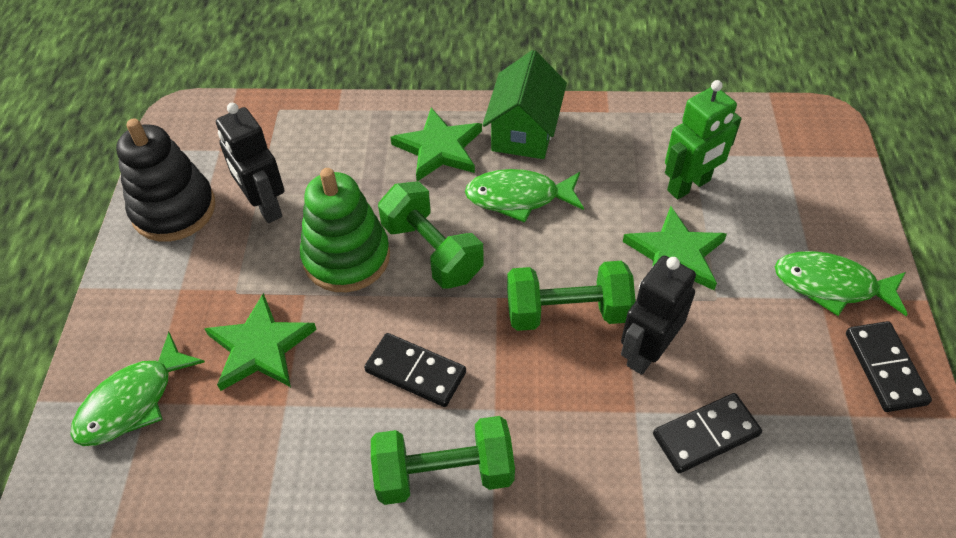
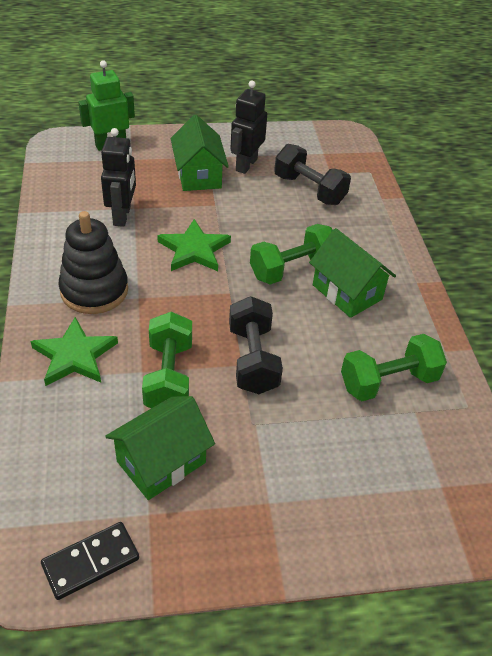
black domino: [364,333,466,407] [653,393,762,473] [846,321,932,412] = 3 -> [41,522,139,600] = 1
black dumbbell: none = 0 -> [229,296,283,394] [274,144,351,205] = 2
green fish: [70,332,205,446] [465,169,584,223] [775,251,908,316] = 3 -> none = 0
green house: [482,50,567,159] = 1 -> [105,396,215,500] [171,115,229,191] [309,228,396,318] = 3
green stacking toy: [300,168,390,292] = 1 -> none = 0
green star: [204,293,317,391] [390,108,482,181] [623,206,727,290] = 3 -> [31,317,118,386] [157,219,231,271] = 2

